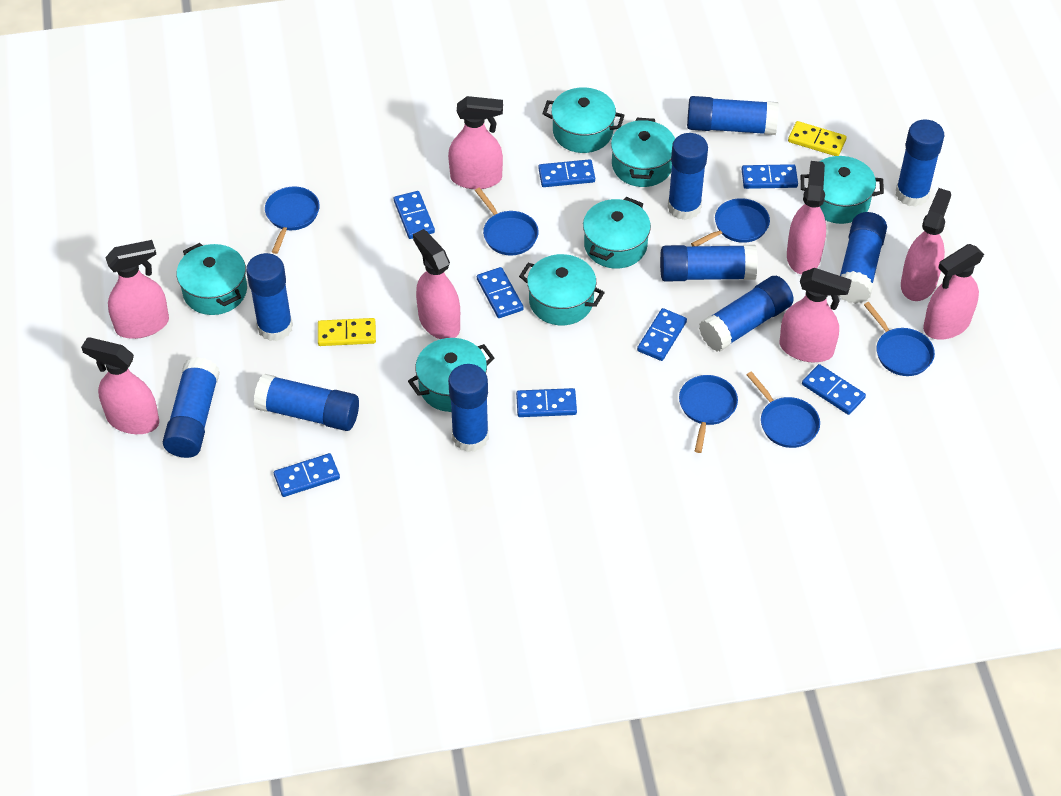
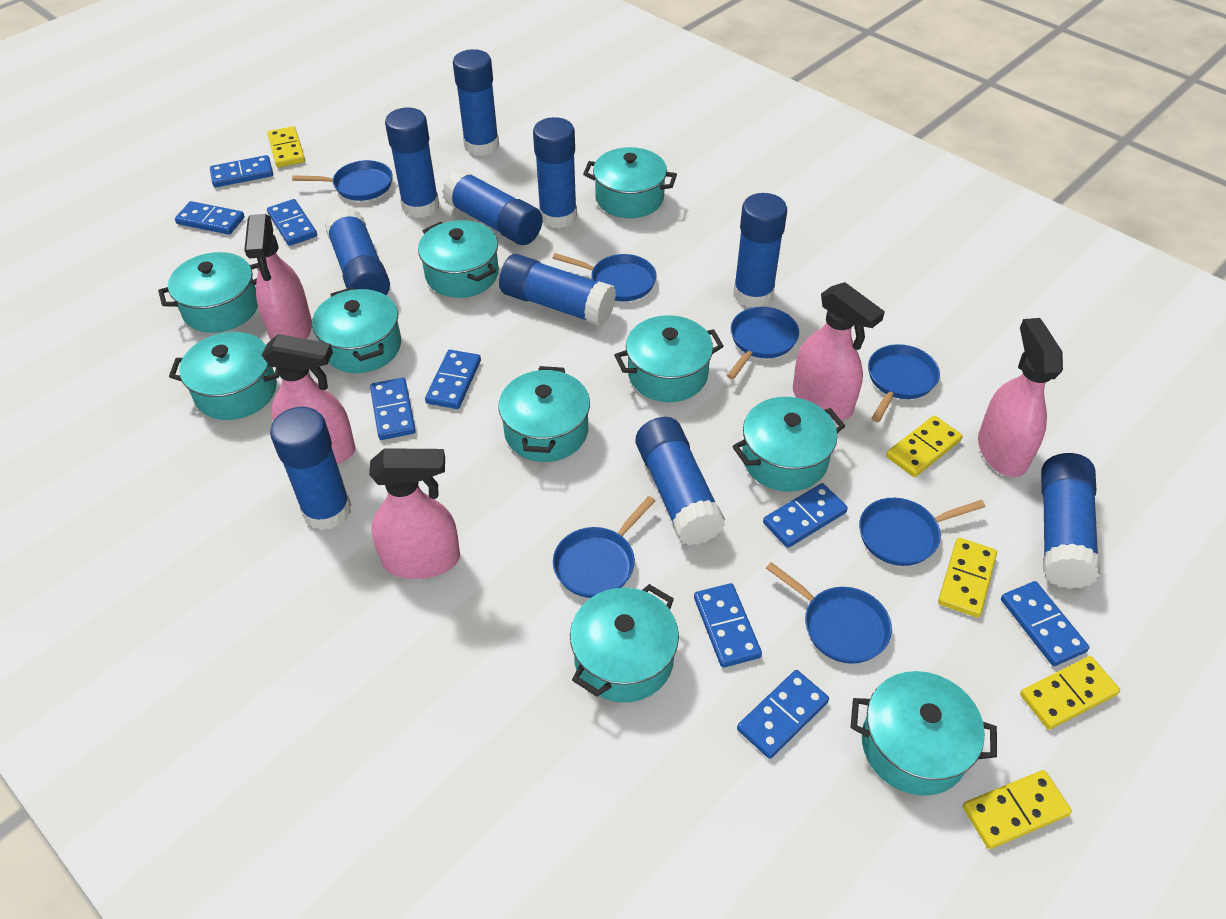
blue domino: [274,453,340,497] [394,191,435,239] [477,267,524,318] [516,388,577,417] [538,159,595,187] [637,308,687,361] [741,164,798,189] [802,364,866,415] = 8 -> [175,201,245,235] [210,155,273,187] [267,199,317,246] [370,378,416,440] [425,350,481,409] [694,583,762,668] [737,670,829,759] [763,483,848,548] [1001,581,1089,666] = 9
blue pan: [265,186,320,254] [475,188,539,255] [679,375,738,453] [691,198,770,246] [746,371,820,448] [864,302,935,376] = 6 -> [292,160,393,201] [553,253,657,301] [553,496,655,598] [727,307,799,379] [766,562,892,664] [859,498,985,566] [868,344,940,422] = 7
pink spray bottle: [81,337,159,434] [105,240,169,339] [413,229,460,339] [448,96,503,189] [779,268,852,362] [787,161,826,275] [901,188,951,301] [923,244,984,340] = 8 -> [244,214,312,340] [262,334,356,464] [369,448,460,579] [793,282,885,420] [978,318,1063,477] = 5
turquoise pot: [177,243,247,315] [408,338,494,412] [519,254,605,325] [542,87,625,153] [583,197,651,269] [611,118,675,187] [801,156,884,224] = 7 -> [158,252,259,333] [169,332,280,420] [312,287,401,373] [418,220,499,298] [498,366,590,462] [570,584,679,703] [583,147,677,218] [614,315,724,402] [732,397,845,492] [850,671,997,796] = 10
yellow domino: [318,318,376,346] [788,121,847,156] = 2 -> [267,126,305,167] [886,415,963,477] [938,537,997,618] [963,770,1072,849] [1020,656,1120,730] = 5

